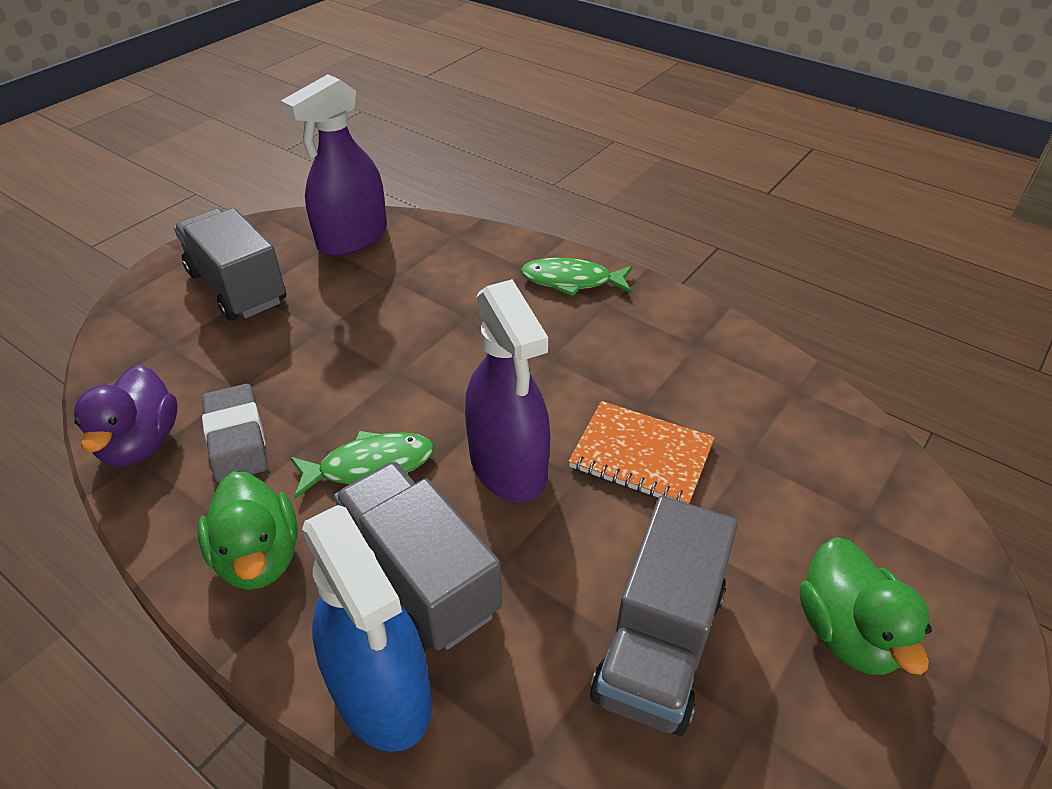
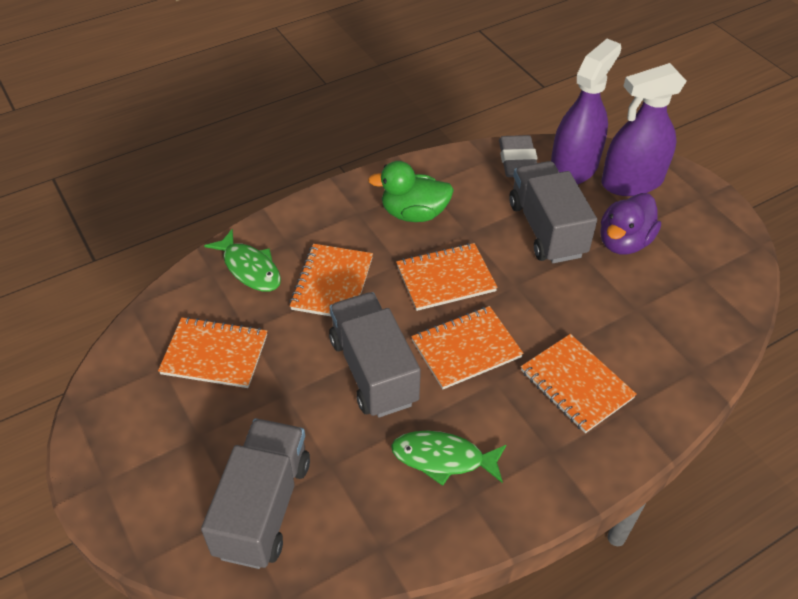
blue spray bottle: [302,505,432,752] = 1 -> none = 0
green duck: [197,471,298,590] [799,537,932,675] = 2 -> [368,161,454,222] = 1
orange notebook: [568,401,715,504] = 1 -> [158,317,267,388] [289,244,373,316] [396,243,498,311] [411,306,524,389] [521,334,637,433] = 5

